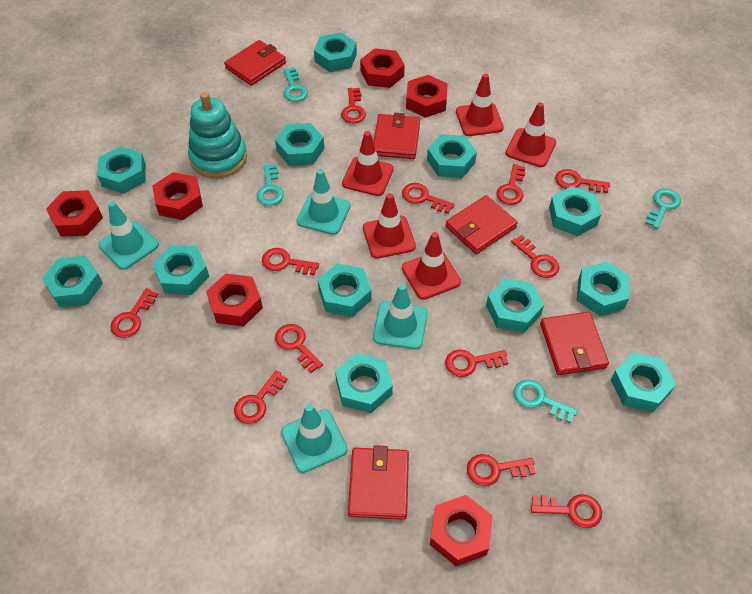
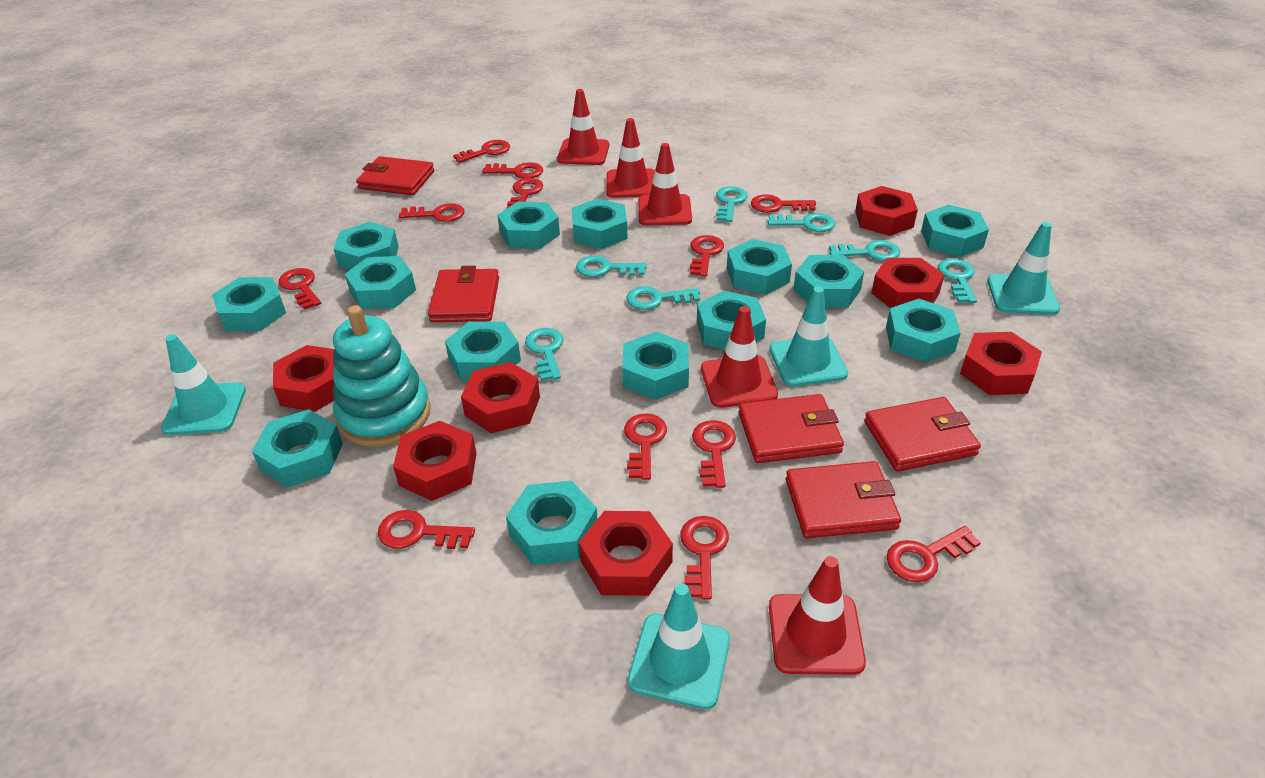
red nut: [46,190,103,237] [152,172,203,220] [206,274,263,326] [360,48,405,88] [406,75,448,118] [430,495,493,566] = 6 -> [273,345,334,412] [393,421,477,501] [461,362,540,433] [579,511,673,596] [855,186,918,236] [871,258,944,308] [960,332,1042,395] = 7
turquoise key: [257,164,284,206] [284,68,308,102] [514,380,578,423] [645,188,681,229] = 4 -> [525,328,564,381] [576,256,647,277] [627,286,700,310] [716,186,748,222] [768,213,835,232] [829,240,900,261] [938,258,977,303] = 7
turquoise nut: [42,256,103,307] [97,146,146,194] [153,245,209,295] [275,123,324,166] [314,33,357,72] [318,263,372,317] [335,353,393,413] [427,134,477,178] [486,278,544,333] [549,186,601,236] [577,262,630,316] [611,352,676,412] = 12 -> [212,277,286,331] [252,409,343,488] [334,222,399,270] [345,256,416,309] [445,321,521,381] [497,201,560,249] [506,481,598,565] [572,199,628,249] [622,332,689,400] [697,291,766,350] [727,239,792,295] [793,255,864,308] [886,299,961,363] [921,205,989,257] = 14

